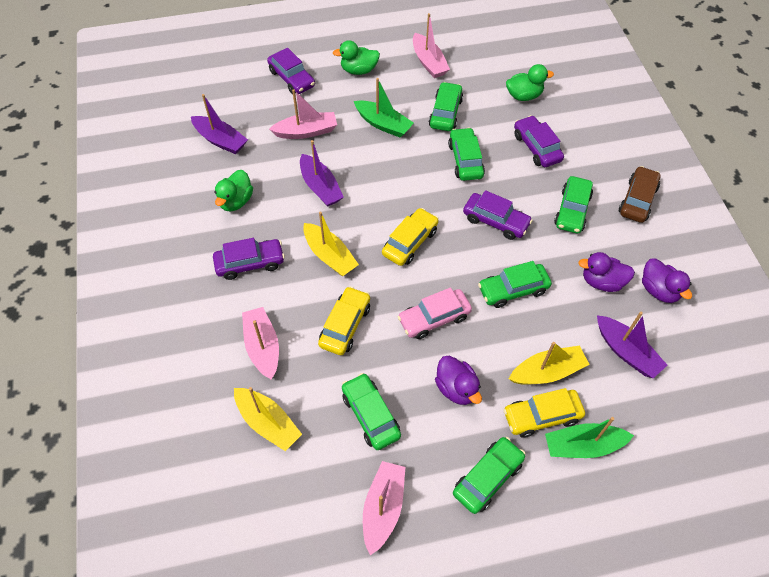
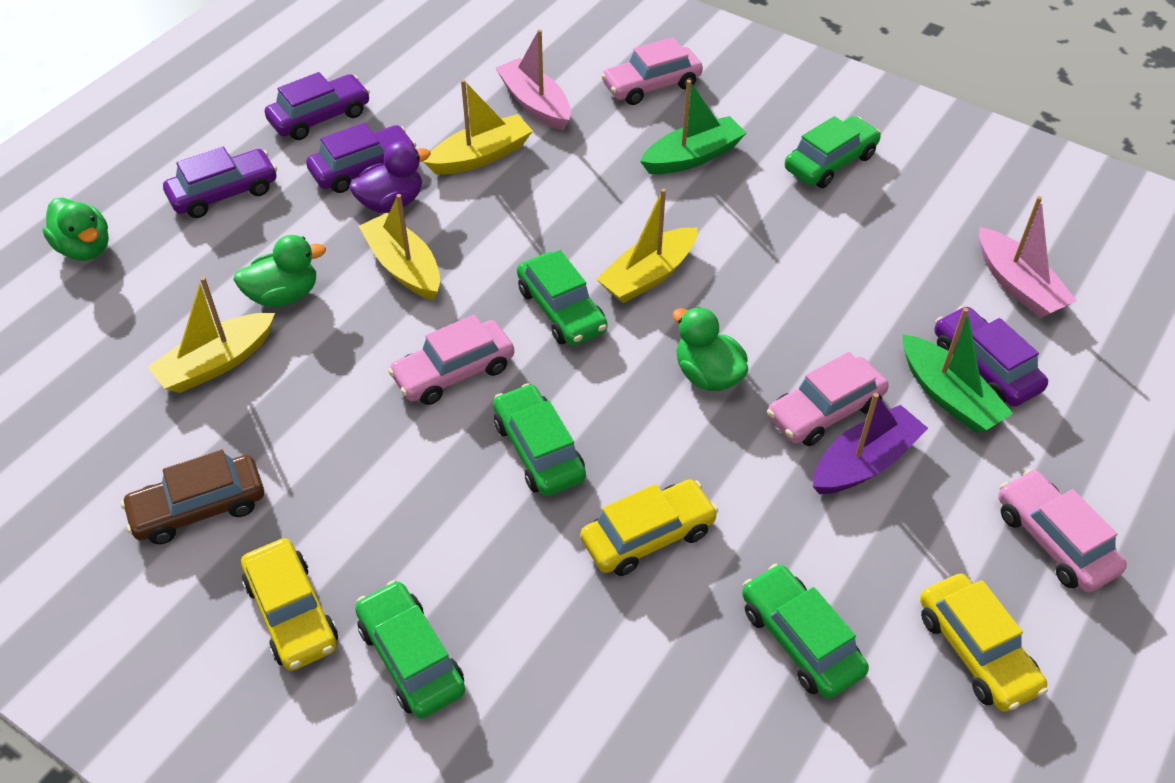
green car: [342,373,401,450] [429,82,463,131] [448,127,485,181] [453,437,525,514] [478,261,552,308] [554,176,593,233] = 6 -> [355,580,465,719] [493,383,586,496] [517,250,608,346] [742,564,869,699] [784,116,881,188] = 5
pink boat: [242,307,279,380] [269,89,337,139] [363,461,405,555] [413,13,450,78] = 4 -> [496,29,571,130] [979,196,1077,318] = 2
pink car: [398,287,472,339] = 1 -> [388,315,514,405] [601,37,703,105] [767,352,889,446] [998,469,1127,593] = 4
purple boat: [191,94,248,154] [300,140,344,207] [597,312,667,378] = 3 -> [813,393,928,494] = 1
purple duck: [435,356,482,405] [578,252,635,292] [642,258,692,303] = 3 -> [349,141,431,213] = 1
yellow boat: [234,387,302,451] [303,212,359,276] [509,342,590,385] = 3 -> [148,276,275,393] [359,194,440,300] [424,79,533,175] [596,188,698,303] = 4

